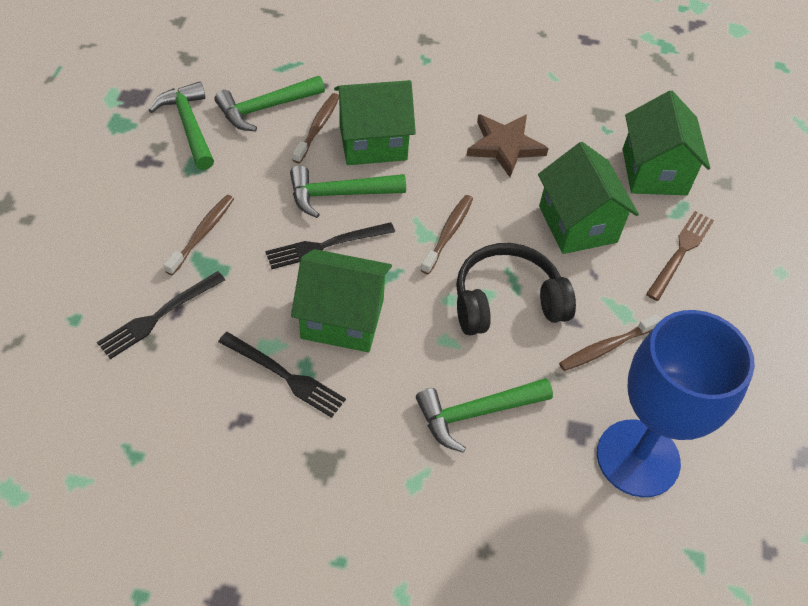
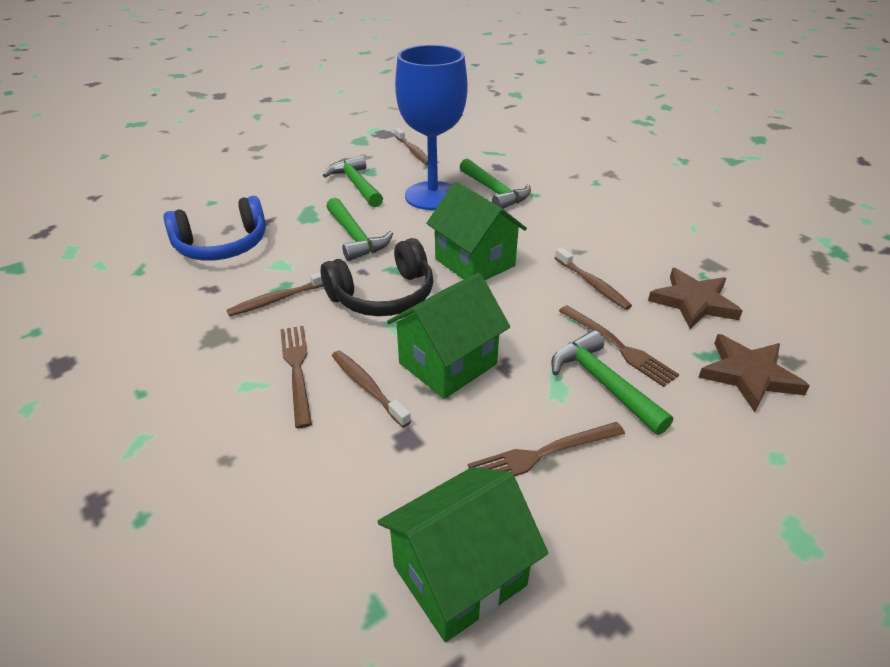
black fork: [97,271,225,359] [218,332,346,418] [265,222,395,269] = 3 -> none = 0
blue headphones: none = 0 -> [163,196,266,261] = 1
brown fork: [646,211,714,301] = 1 -> [280,326,312,428] [468,422,625,476] [559,305,679,387] = 3
brown star: [467,114,549,177] = 1 -> [648,268,742,329] [698,334,810,412] = 2
green house: [291,249,392,352] [334,80,416,165] [538,142,639,254] [623,91,710,195] = 4 -> [377,467,548,642] [387,273,510,399] [426,182,527,280] = 3

